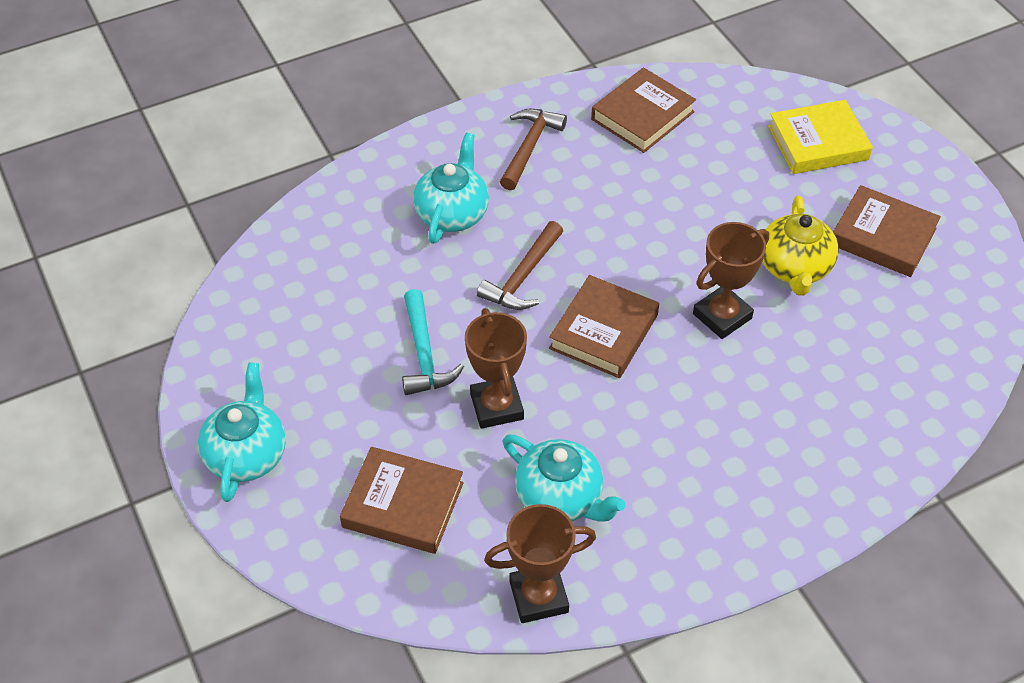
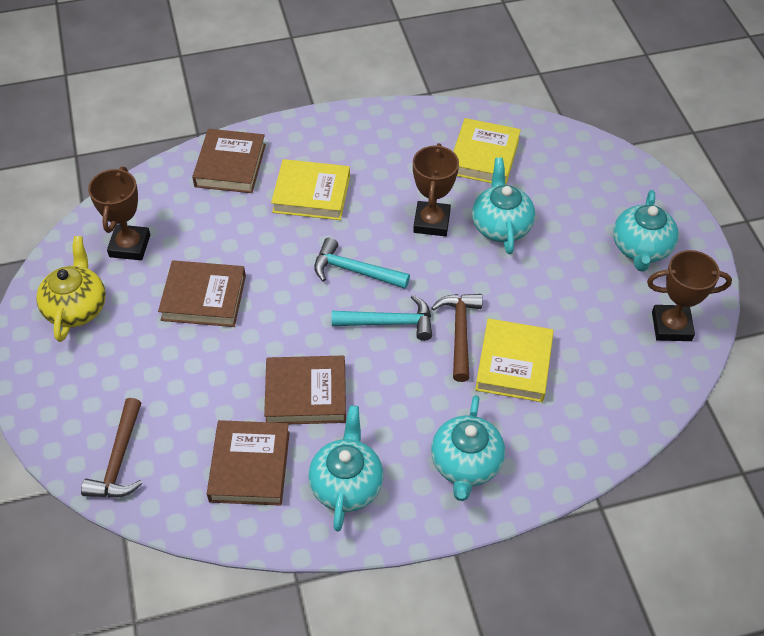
turquoise hammer: [402,289,464,395] = 1 -> [314,237,410,289] [332,295,432,341] = 2
turquoise teapot: [198,362,286,502] [413,133,489,244] [503,435,625,522] = 3 -> [308,405,384,531] [431,395,505,501] [472,158,535,254] [613,190,679,272] = 4
yellow book: [768,100,873,174] = 1 -> [271,159,350,220] [453,118,521,185] [475,318,554,402] = 3

